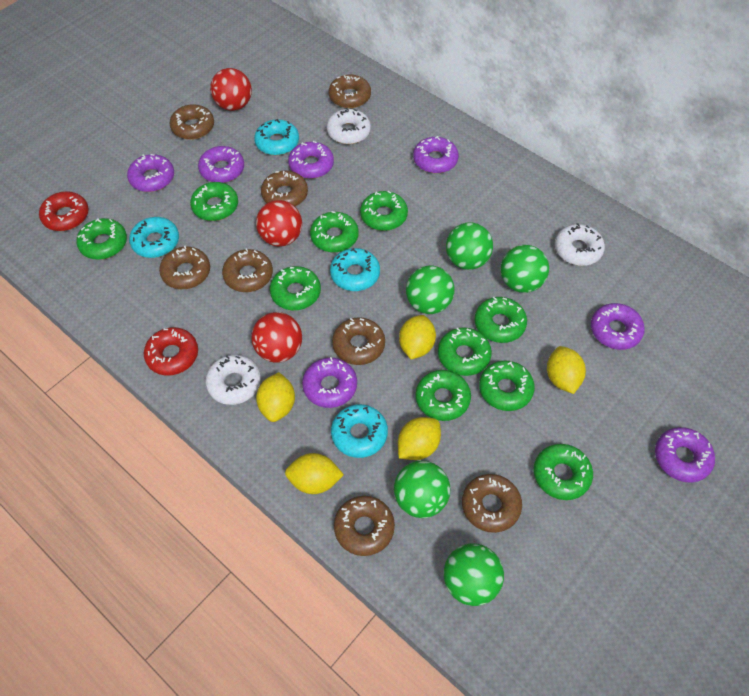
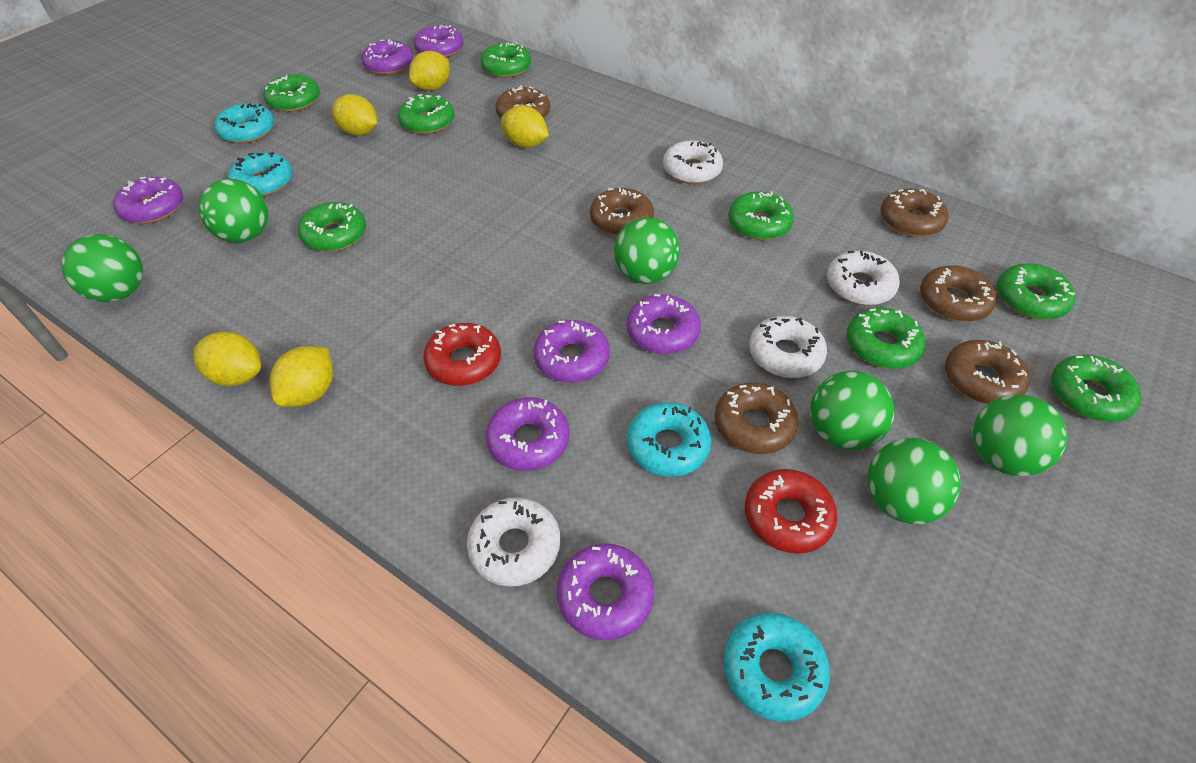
brown donut: [159,246,210,289] [170,104,214,140] [222,248,273,292] [261,171,308,206] [329,75,371,108] [332,317,385,365] [334,496,395,556] [462,474,522,533] = 8 -> [495,85,550,118] [590,188,654,236] [714,383,798,454] [881,189,948,237] [920,265,997,322] [945,340,1030,404] = 6
green ball: [394,461,450,518] [406,266,455,314] [444,543,504,606] [446,223,493,270] [501,245,549,293] = 5 -> [61,234,143,302] [198,179,268,243] [614,217,680,284] [810,371,894,450] [867,438,961,524] [972,395,1067,476] = 6
green donut: [76,218,127,260] [190,182,238,221] [270,266,321,310] [310,211,359,252] [360,191,408,231] [415,370,471,421] [438,327,492,376] [474,297,527,343] [479,360,535,411] [534,444,593,500] = 10 -> [263,74,320,112] [298,202,366,252] [398,94,454,134] [480,42,531,78] [728,191,794,240] [847,308,925,369] [997,263,1076,320] [1051,355,1141,422] = 8
red ball: [210,68,252,111] [251,312,302,363] [256,200,302,247] = 3 -> none = 0
white donut: [205,355,261,405] [327,108,371,144] [555,223,605,266] = 3 -> [467,497,561,587] [663,140,723,184] [749,316,827,378] [827,251,900,305] = 4

